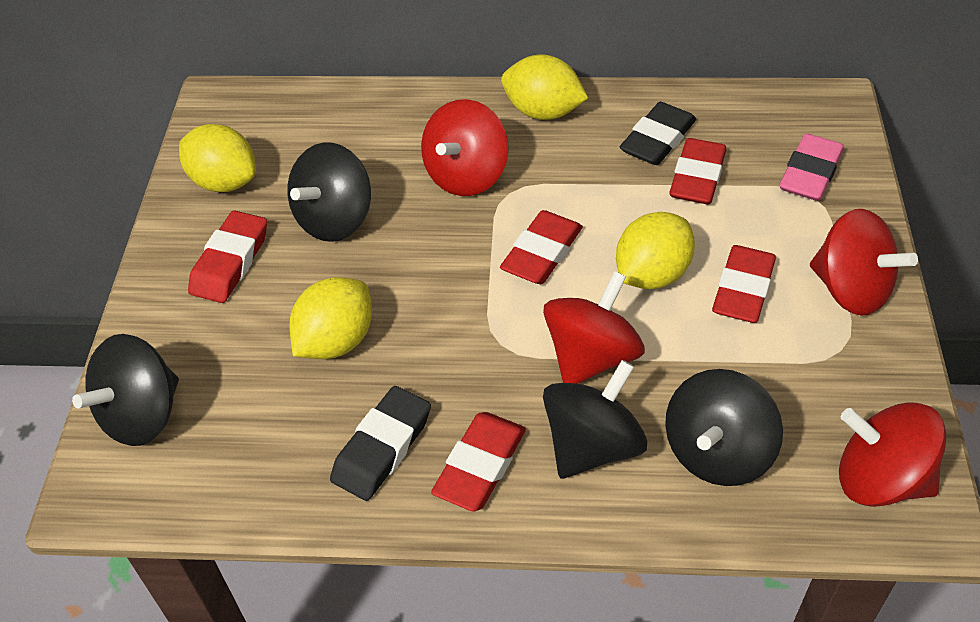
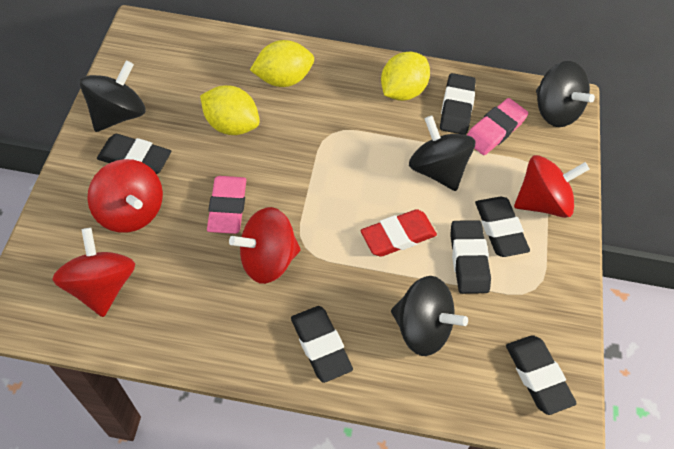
black eraser: [330,386,431,501] [620,102,696,165] = 2 -> [97,134,171,174] [291,306,353,383] [440,73,476,135] [450,220,491,294] [475,197,530,257] [506,335,577,415] = 6
pink eraser: [779,133,844,201] = 1 -> [207,176,246,234] [467,98,529,155] = 2
red eraser: [188,210,267,303] [431,412,526,512] [500,210,583,284] [669,138,726,204] [712,245,776,323] = 5 -> [361,209,437,257] = 1
yellow lemon: [179,124,256,192] [289,277,372,359] [501,55,588,120] [616,212,695,289] = 4 -> [200,85,260,135] [250,40,314,87] [381,51,430,101] = 3

